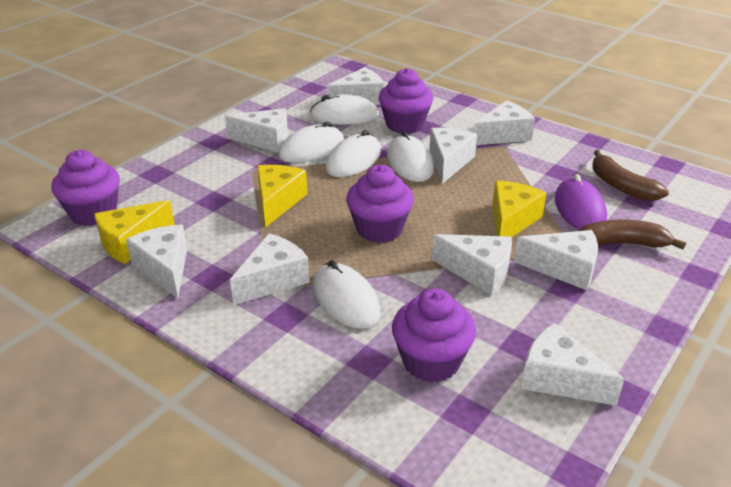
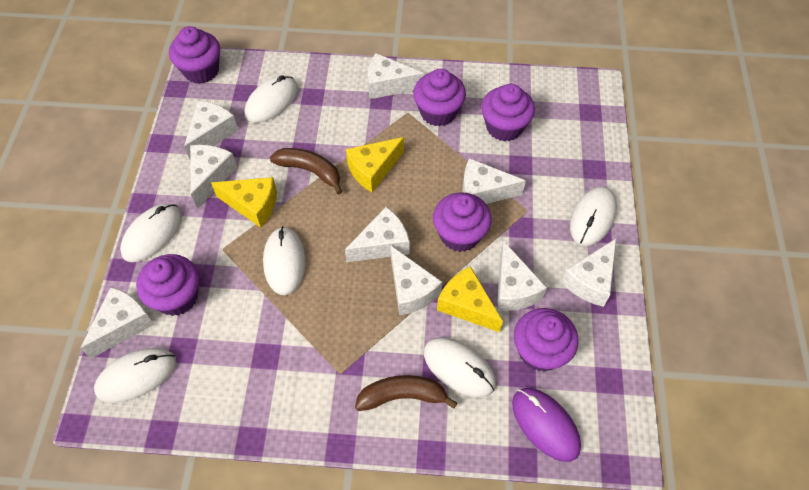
purple cupcake: [52,150,120,226] [346,165,414,243] [379,68,433,134] [392,289,476,383] = 4 -> [136,254,199,316] [169,26,220,84] [413,69,466,127] [433,192,492,252] [481,84,535,142] [514,308,579,372] = 6
white mouse: [278,122,344,162] [310,94,379,125] [313,260,381,329] [325,130,381,177] [387,131,434,182] = 5 -> [94,348,176,403] [120,204,182,262] [245,75,298,123] [263,226,306,295] [424,337,496,397] [570,187,617,246] = 6

